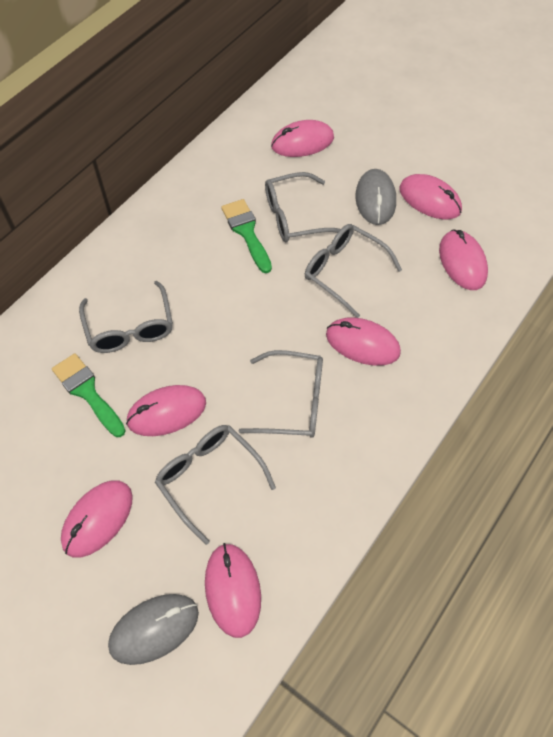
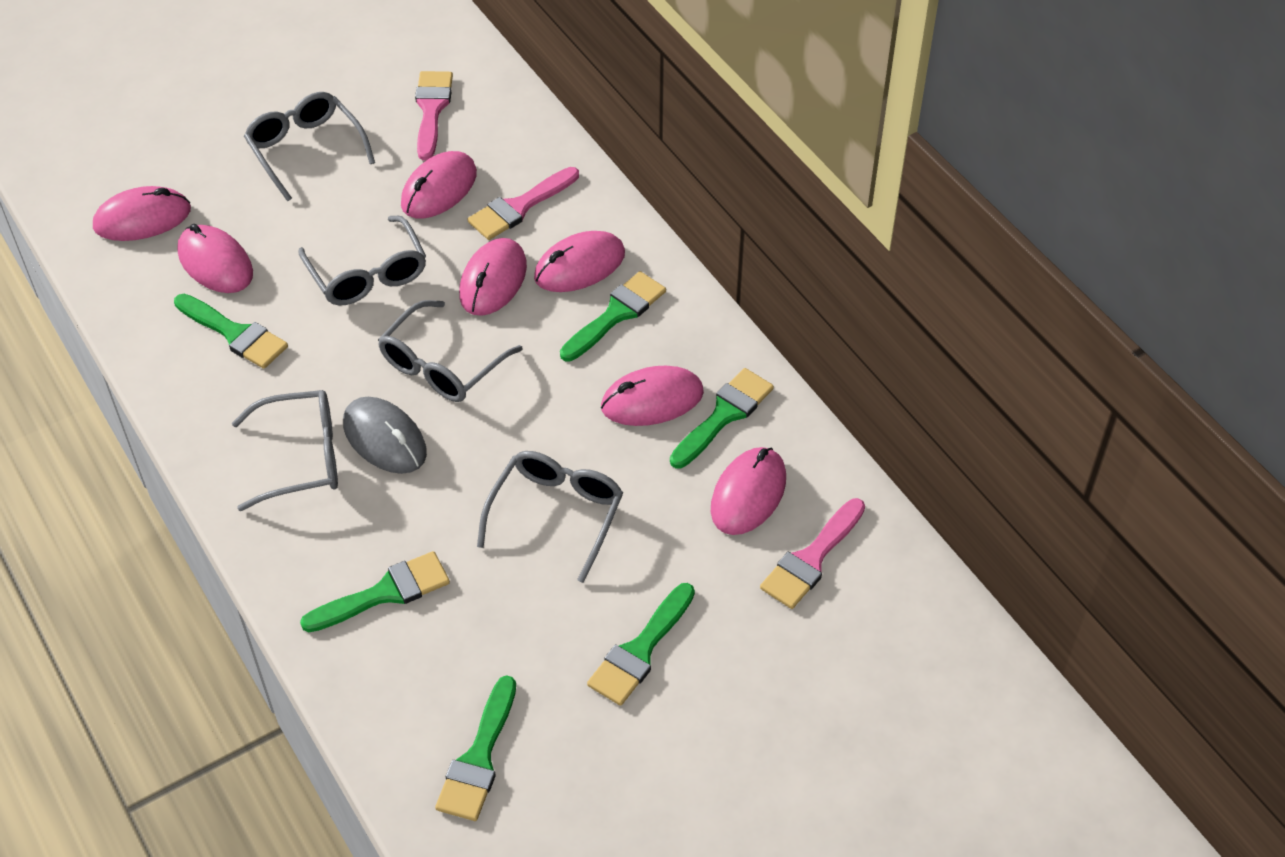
green brush: [52,353,126,437] [221,199,272,273] = 2 -> [174,294,288,369] [300,551,450,632] [435,675,516,821] [560,271,666,362] [587,583,695,706] [670,368,774,468] = 6
grey mouse: [108,594,199,665] [355,169,396,225] = 2 -> [343,397,427,474] = 1
pink brush: none = 0 -> [415,71,453,160] [468,167,579,240] [760,498,865,609] = 3

